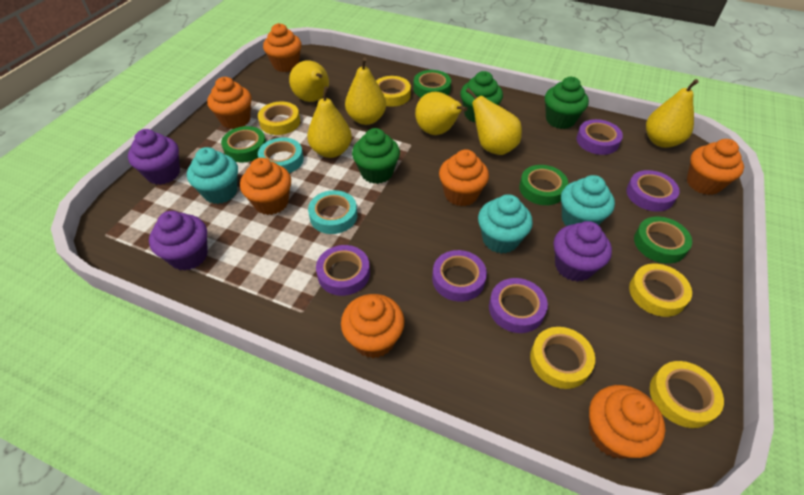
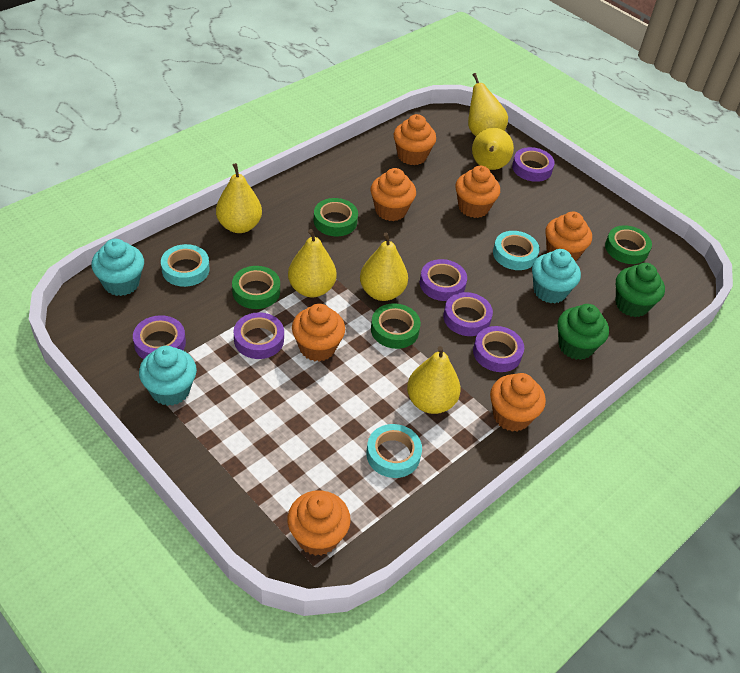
green cupcake: [352,128,400,184] [460,71,503,123] [545,77,589,129] = 3 -> [558,304,609,360] [616,263,665,317] = 2
purple cupcake: [128,129,180,185] [149,211,208,271] [554,221,612,282] = 3 -> none = 0
purple tape: [316,245,370,296] [432,250,487,302] [489,278,548,333] [576,119,623,155] [626,170,680,212] = 5 -> [133,315,186,359] [234,312,284,359] [420,259,467,301] [443,292,493,336] [473,326,524,372] [512,147,555,182] = 6
turquoise tape: [258,137,304,173] [308,190,357,234] = 2 -> [161,244,210,287] [366,424,422,478] [493,231,540,270] = 3
yellow tape: [258,102,300,135] [376,76,411,107] [530,327,595,389] [629,264,692,317] [650,361,724,428] = 5 -> none = 0

